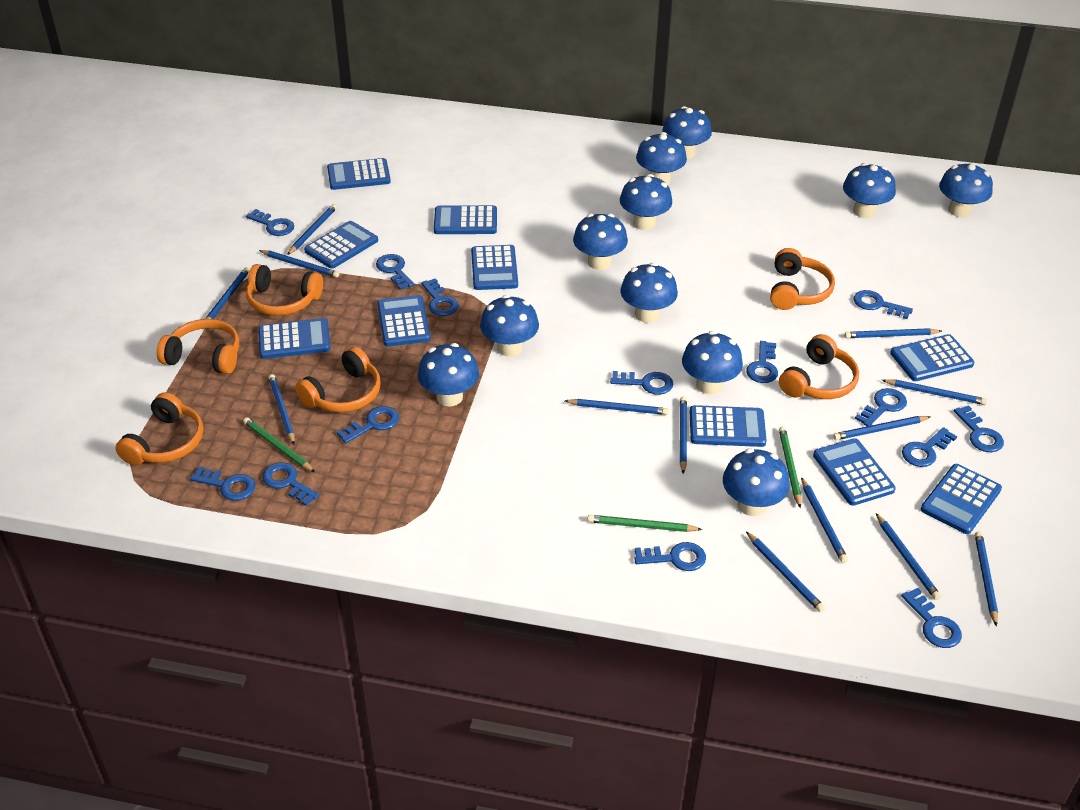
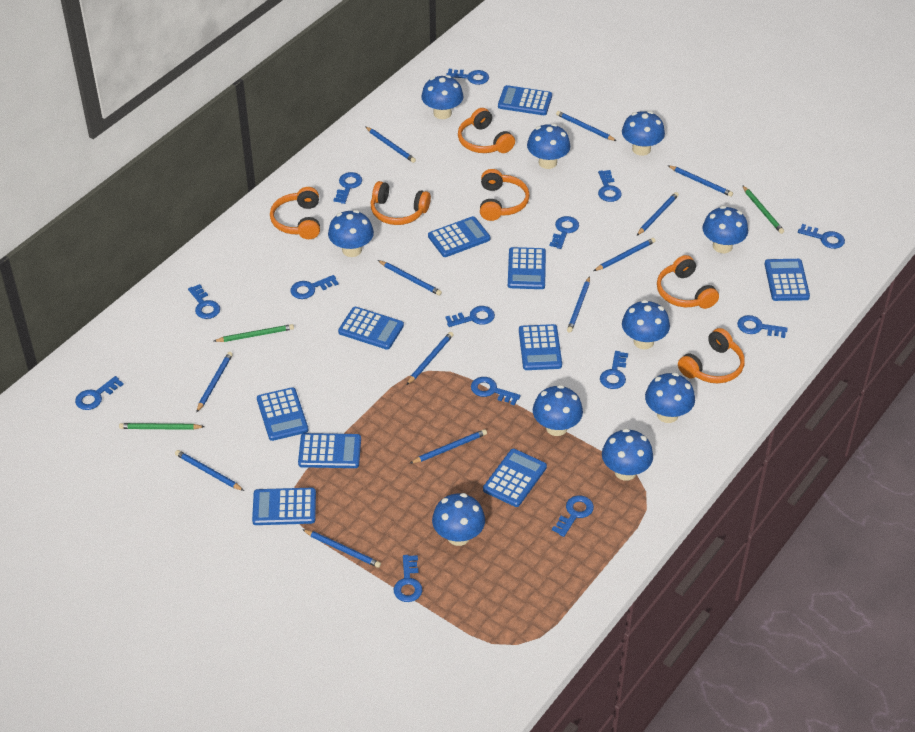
blue mushroom: [418,343,479,406] [480,295,539,357] [573,214,628,270] [620,174,672,230] [620,263,678,323] [636,132,687,185] [662,106,712,159] [682,331,743,394] [723,449,790,516] [843,163,896,218] [939,162,993,218] = 11 -> [328,210,374,257] [421,75,464,119] [432,493,485,546] [527,124,570,169] [533,385,583,436] [602,428,653,481] [622,111,665,156] [622,300,670,349] [645,373,695,423] [703,206,748,253] = 10
blue pencil: [206,267,250,319] [259,250,339,278] [269,374,295,445] [287,204,337,255] [565,399,669,415] [680,397,687,474] [746,531,825,612] [801,477,848,563] [833,416,930,440] [845,328,942,338] [876,513,941,600] [882,379,987,405] [975,532,998,627] = 13 -> [175,450,244,491] [196,352,233,413] [302,529,381,568] [366,127,416,163] [378,260,442,295] [407,332,454,385] [410,429,487,463] [556,111,617,141] [567,276,590,333] [594,238,655,271] [637,192,679,235] [668,165,733,197] = 12

